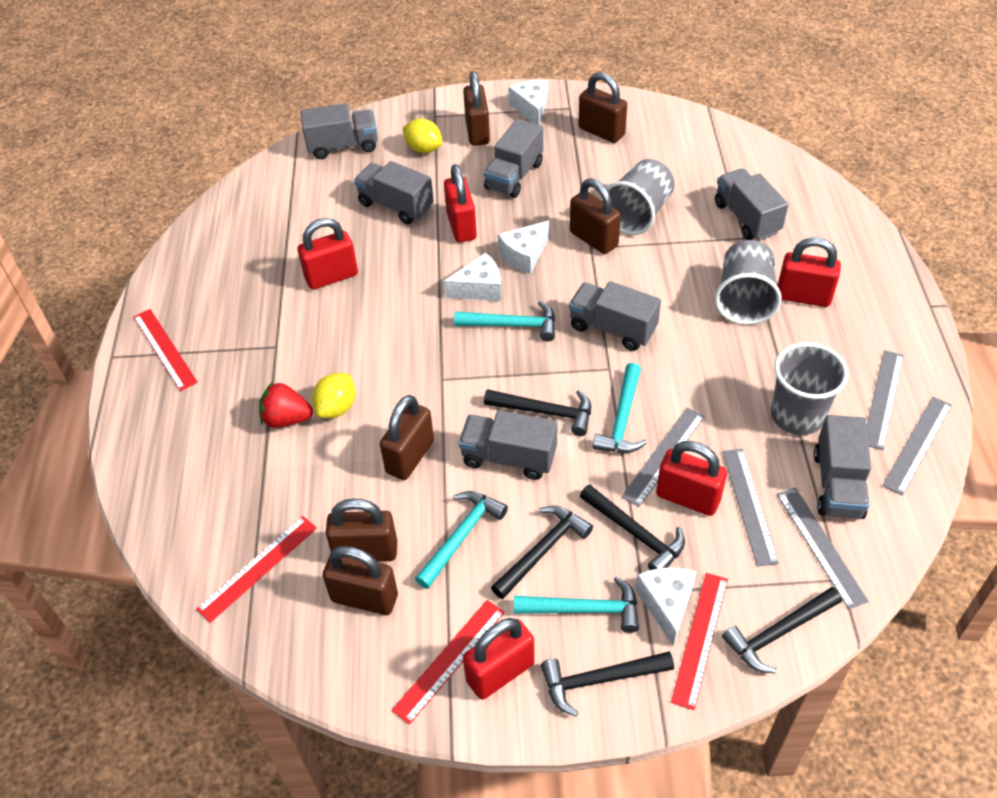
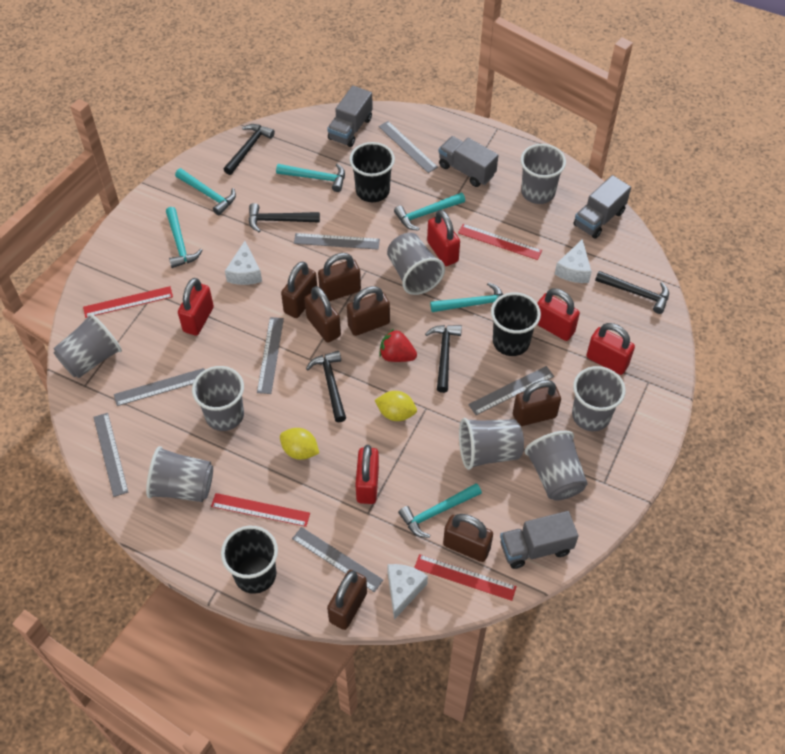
black cup: none = 0 -> [221,526,278,594] [349,142,395,202] [491,292,541,356] = 3
brown padlock: [323,546,398,615] [326,499,397,562] [380,395,434,480] [463,71,490,146] [570,178,621,254] [578,72,627,143] = 6 -> [281,261,317,318] [305,286,341,343] [318,253,361,301] [327,570,367,630] [347,286,390,336] [443,514,493,562] [513,380,561,426] = 7
grey cup: [601,159,675,235] [715,240,782,325] [771,342,848,435] = 3 -> [53,313,122,378] [146,446,213,502] [192,366,244,431] [387,233,445,295] [459,418,524,470] [521,144,566,204] [525,431,587,501] [572,366,626,431] = 8
grey ruler: [621,408,705,507] [723,449,779,567] [777,487,869,609] [867,350,904,450] [882,397,952,496] = 5 -> [93,413,128,497] [114,368,205,406] [257,317,284,394] [292,527,383,592] [294,233,380,250] [378,121,438,173] [468,366,554,415] = 7
grey truck: [300,103,378,159] [354,161,434,224] [459,410,557,480] [484,119,543,198] [569,281,661,351] [715,168,789,241] [814,415,871,519] = 7 -> [327,86,373,147] [438,136,498,187] [500,511,578,569] [573,175,631,238] = 4
turquoise hammer: [415,491,508,589] [454,301,555,342] [514,576,639,633] [593,363,647,453] = 4 -> [166,207,202,268] [175,168,236,215] [276,163,345,192] [394,192,465,231] [398,483,482,538] [430,282,503,312] = 6
white cheese: [444,252,501,301] [498,221,549,274] [508,80,548,125] [635,567,697,646] = 4 -> [225,241,262,285] [387,564,428,620] [555,239,592,283] = 3

